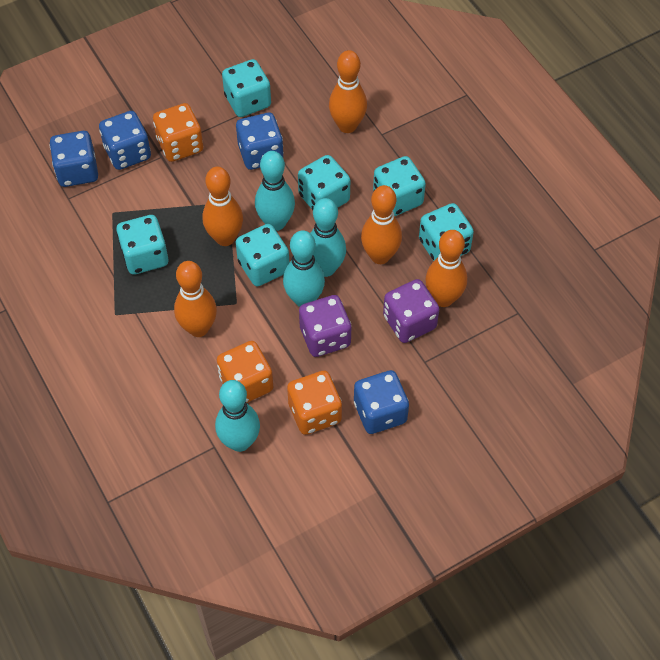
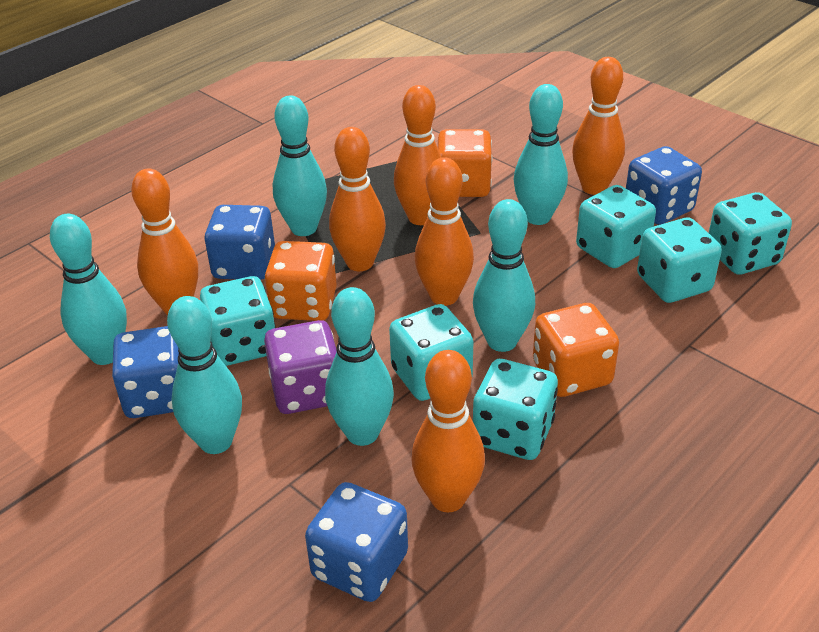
orange bowling pin: [174,261,217,337] [203,167,243,246] [329,50,367,133] [361,185,402,264] [425,230,467,307] = 5 -> [131,168,198,315] [329,127,386,271] [394,85,442,225] [411,350,485,512] [415,157,474,306] [572,57,625,195] = 6
purple dice: [299,295,351,357] [383,279,439,343] = 2 -> [264,320,337,414] = 1
turquoise bowling pin: [215,380,260,452] [255,151,295,231] [283,230,325,307] [310,198,346,277] = 4 -> [50,214,127,365] [167,296,242,454] [273,96,327,236] [325,287,394,446] [473,199,535,352] [514,84,568,225] = 6

